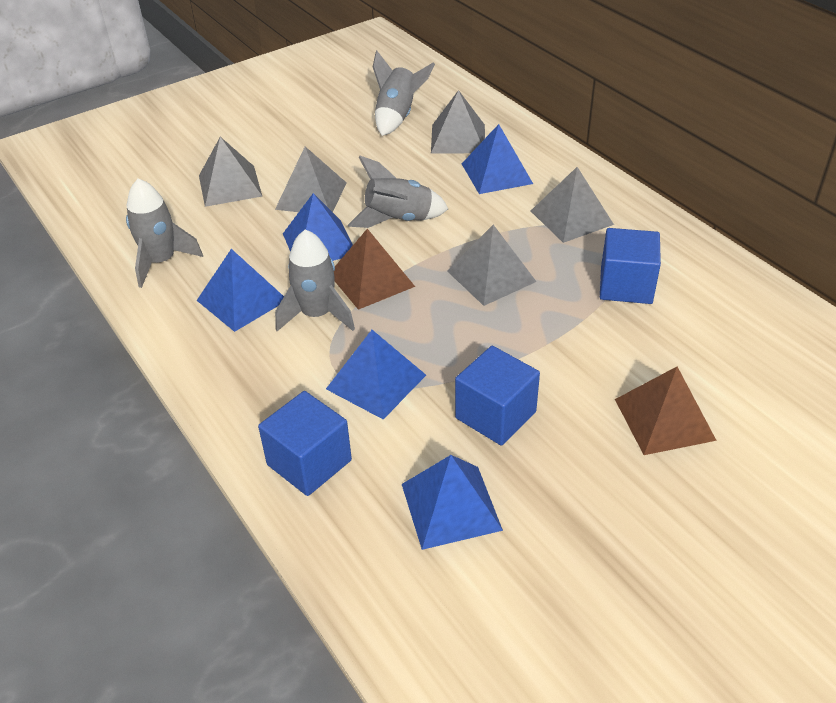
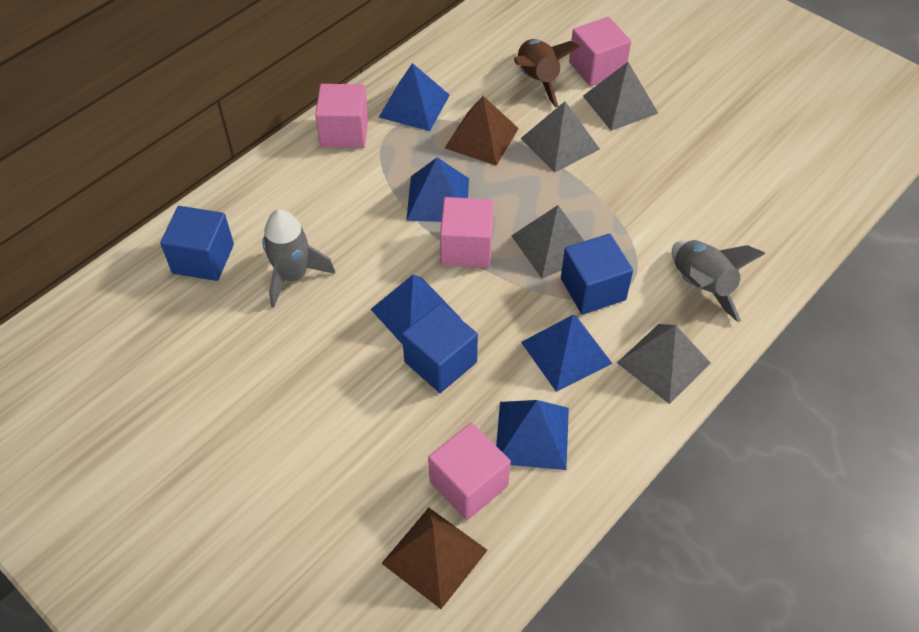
brown rocket: none = 0 -> [514,39,580,108] = 1
grey pyramid: [199,137,262,207] [275,147,347,212] [431,90,485,153] [447,225,537,306] [531,167,614,243] = 5 -> [511,205,584,279] [521,101,600,172] [583,62,659,131] [617,324,711,404] = 4
grey rocket: [126,178,203,288] [275,229,355,331] [348,156,448,228] [373,51,435,136] = 4 -> [262,209,335,308] [672,240,765,322] = 2
pink cube: none = 0 -> [315,84,368,148] [428,423,511,520] [440,197,494,268] [569,17,631,86] = 4

